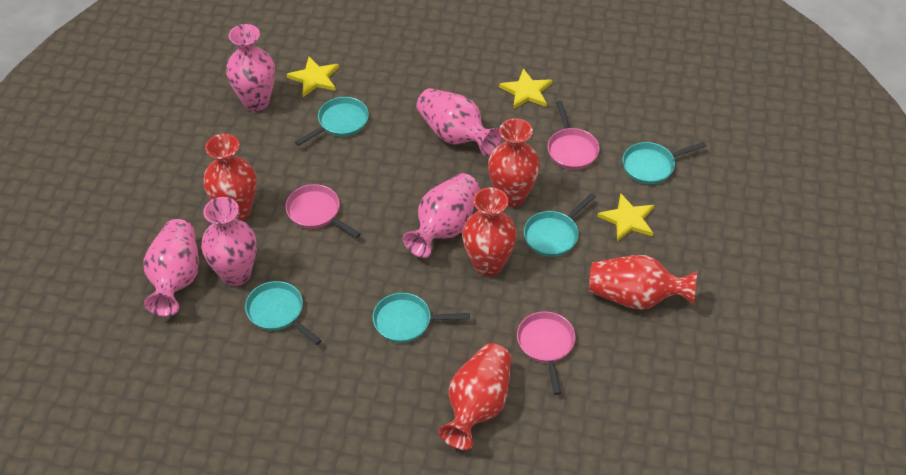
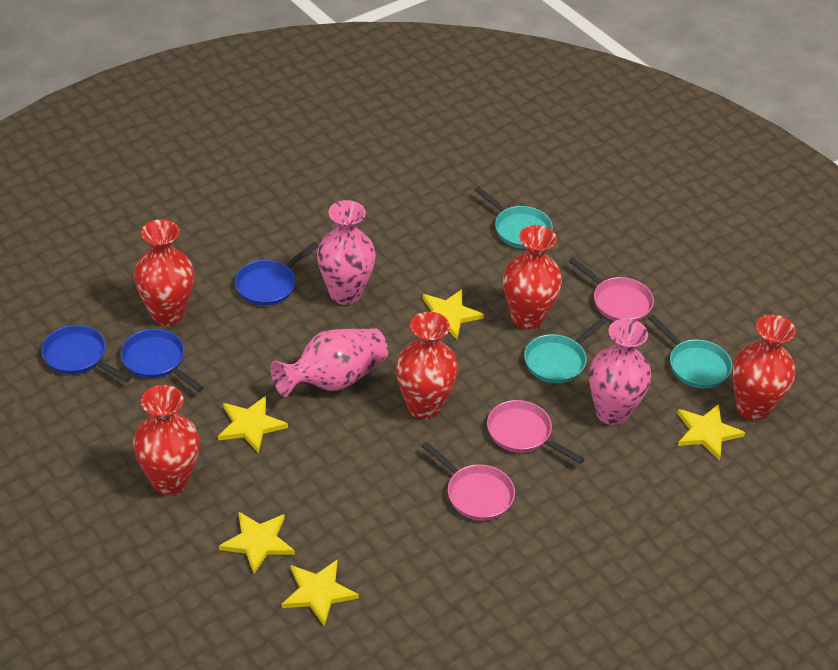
blue pan: none = 0 -> [41,325,131,382] [121,329,204,392] [235,242,318,306] = 3
pink vase: [143,219,199,316] [201,197,257,286] [226,24,275,111] [403,173,480,258] [416,88,502,156] = 5 -> [271,328,388,397] [317,200,376,305] [589,319,651,425] = 3
turquoise pan: [245,281,322,345] [295,97,369,146] [373,293,470,343] [524,193,596,257] [622,142,706,184] = 5 -> [474,186,553,249] [524,317,608,383] [648,315,732,388] = 3
yellow star: [286,57,339,97] [499,68,552,109] [597,193,654,241] = 3 -> [218,396,288,453] [219,512,295,574] [282,560,359,626] [423,289,484,339] [677,404,745,460] = 5

